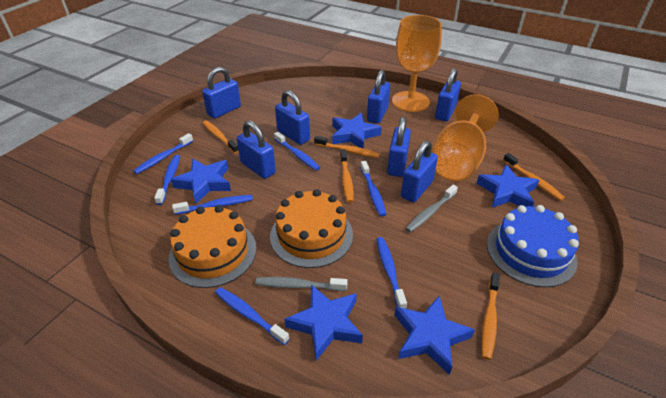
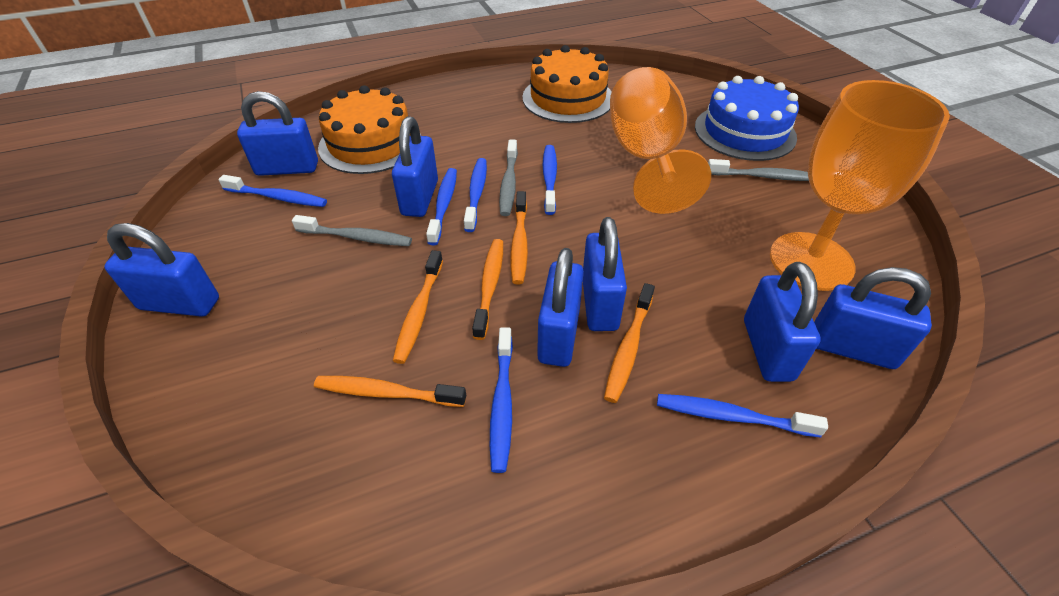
blue star: [171,158,231,204] [284,285,363,361] [332,113,382,148] [394,295,475,375] [476,164,539,208] = 5 -> none = 0
blue toothbrush: [133,133,193,174] [154,155,180,205] [172,195,253,215] [215,287,290,345] [274,132,321,171] [360,161,386,216] [376,237,407,309] = 7 -> [218,175,327,207] [426,168,457,245] [464,158,487,232] [490,327,513,473] [543,145,557,215] [657,394,828,437] = 6
grey toothbrush: [256,277,348,291] [405,185,458,232] = 2 -> [292,215,412,246] [499,140,518,216] [708,159,809,181] = 3

